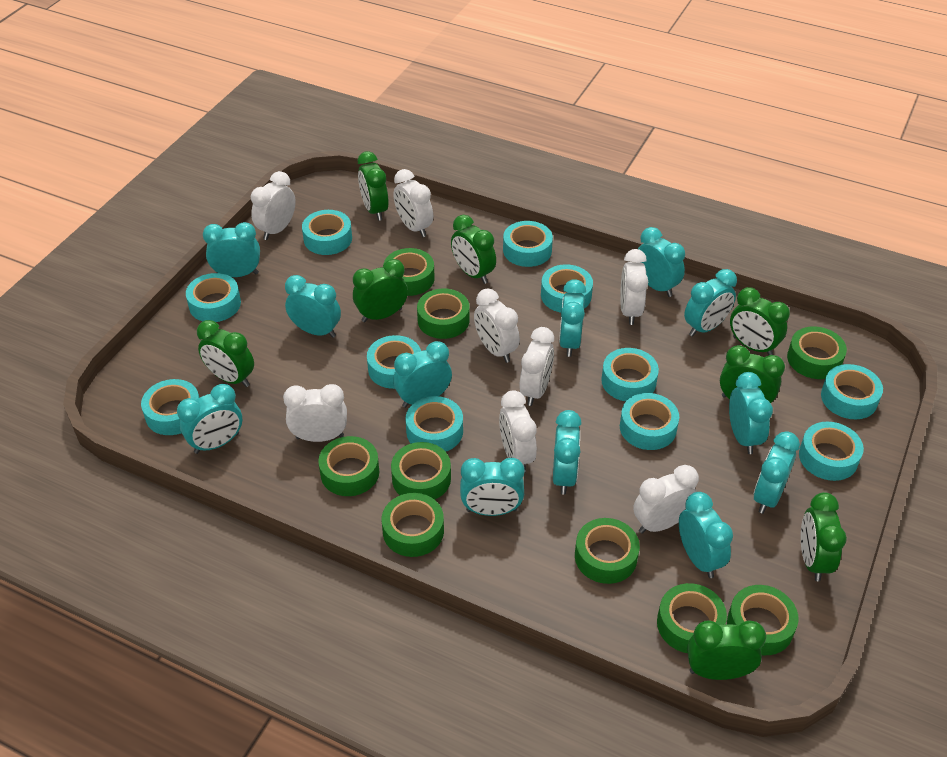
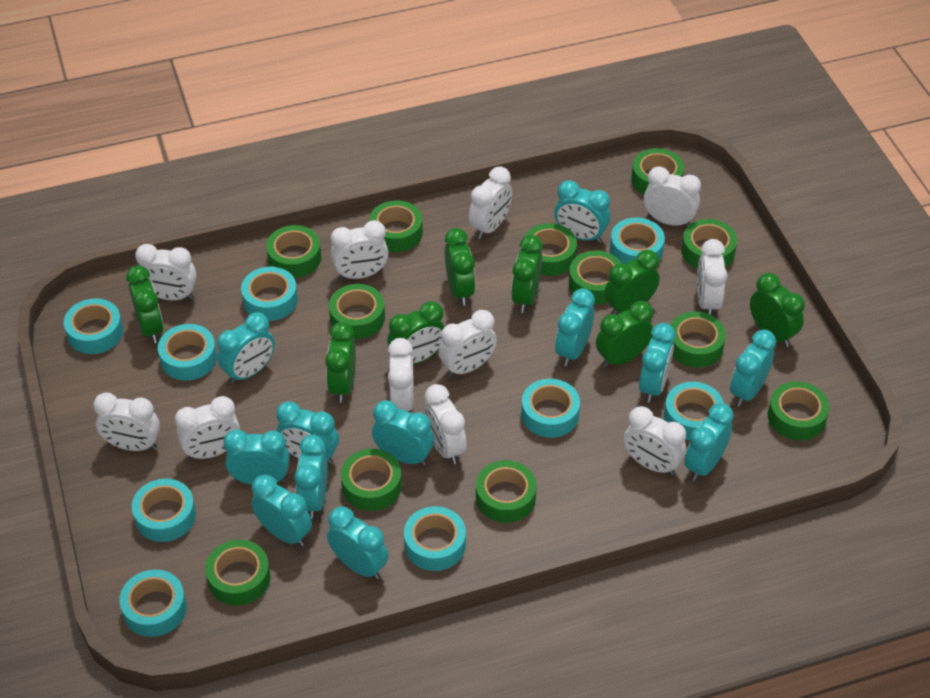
green tape: [318,436,379,496] [382,493,444,557] [384,248,435,296] [391,442,451,500] [417,288,470,339] [575,518,640,584] [657,583,727,653] [727,585,798,655] [787,326,847,379] = 9 -> [205,540,271,606] [266,225,321,278] [329,284,385,339] [341,449,402,511] [369,200,423,252] [476,460,537,523] [524,223,577,276] [569,250,622,304] [631,148,684,195] [670,311,726,368] [681,219,737,269] [768,381,829,440] = 12
turquoise tape: [141,379,199,435] [186,273,241,322] [302,210,352,255] [367,335,421,389] [406,396,463,452] [503,221,553,267] [541,264,593,313] [601,348,659,401] [620,393,679,450] [799,422,864,481] [821,364,883,419] = 11 -> [64,298,123,354] [119,569,187,637] [132,479,196,542] [158,324,217,381] [241,267,298,321] [404,506,466,571] [521,379,580,438] [610,217,665,264] [664,382,724,440] = 9
white clock: [251,171,296,240] [283,384,347,442] [394,169,433,237] [474,289,520,363] [499,390,537,473] [520,327,554,406] [620,249,648,325] [633,465,699,534] = 8 -> [93,393,160,451] [135,244,197,300] [175,396,240,460] [331,220,388,280] [388,338,414,411] [424,384,467,464] [438,310,497,377] [468,166,512,239] [624,406,686,475] [644,166,701,227] [697,239,728,315] = 11

